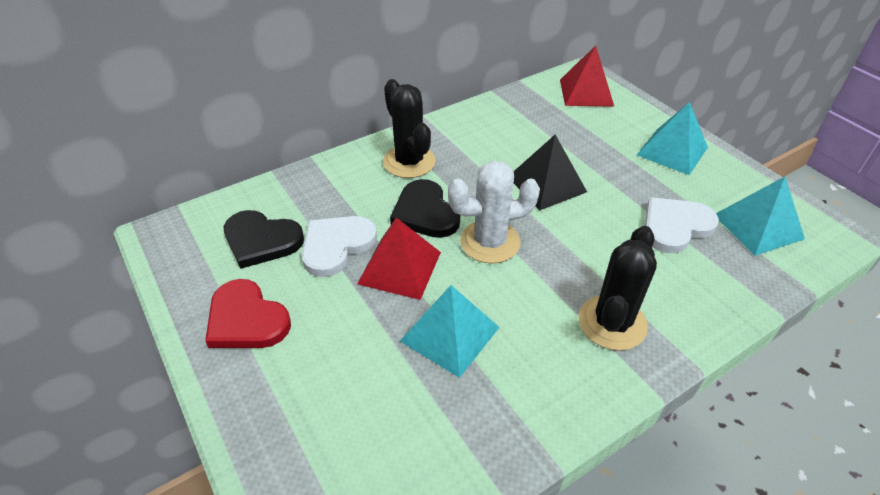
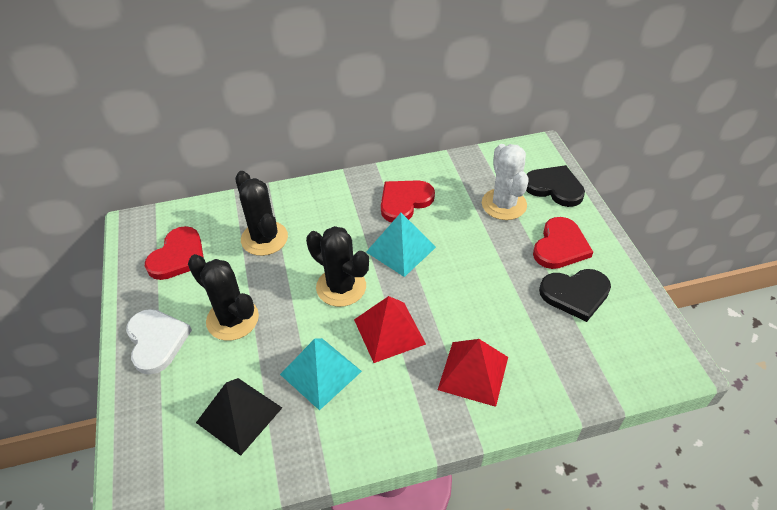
black cactus: [383,79,436,178] [578,226,657,351] = 2 -> [188,254,259,341] [235,171,288,256] [306,226,369,307] = 3
red heart: [205,279,291,348] = 1 -> [145,226,204,280] [381,180,435,222] [533,217,593,269] = 3
turquoise pyramid: [400,285,499,378] [637,102,708,175] [716,177,805,256] = 3 -> [280,338,362,411] [366,213,436,277] = 2
white heart: [302,216,377,277] [645,197,719,253] = 2 -> [126,309,192,375] = 1

